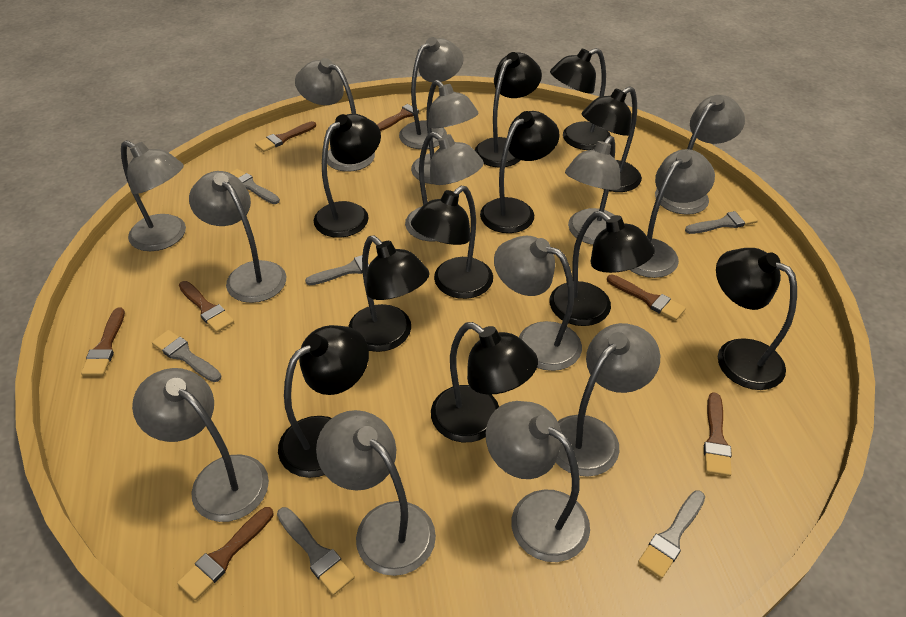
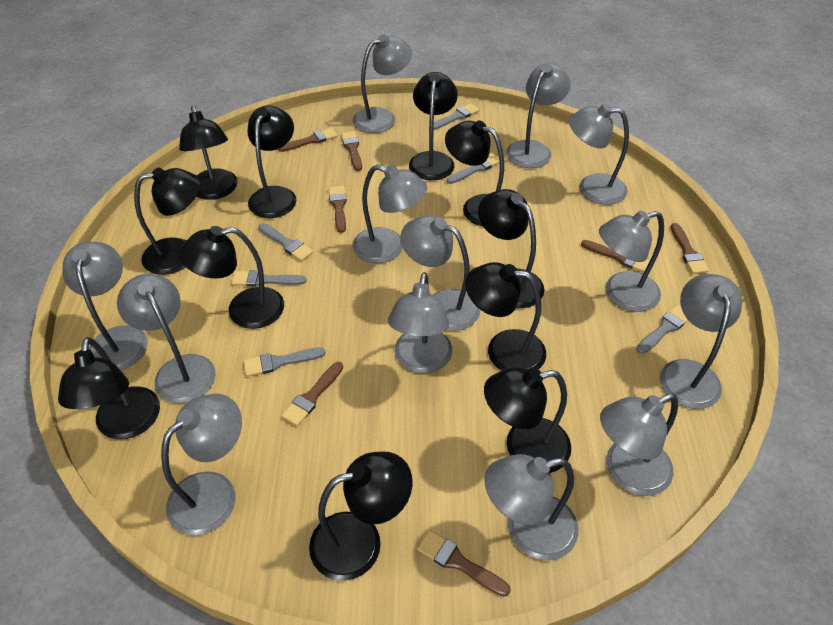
grey lamp: [121,141,186,251] [132,368,269,522] [189,171,286,303] [295,58,375,172] [316,410,436,576] [399,37,464,149] [405,132,484,241] [411,80,479,184] [486,401,590,562] [494,236,582,371] [556,323,660,477] [565,136,621,245] [630,149,715,278] [655,95,745,215] = 14 -> [62,242,148,370] [117,274,216,403] [161,394,242,535] [353,35,412,133] [353,164,427,263] [388,272,452,374] [401,215,480,331] [484,454,579,560] [506,63,571,168] [569,104,629,205] [599,211,664,312] [600,393,678,496] [660,274,742,409] = 13

